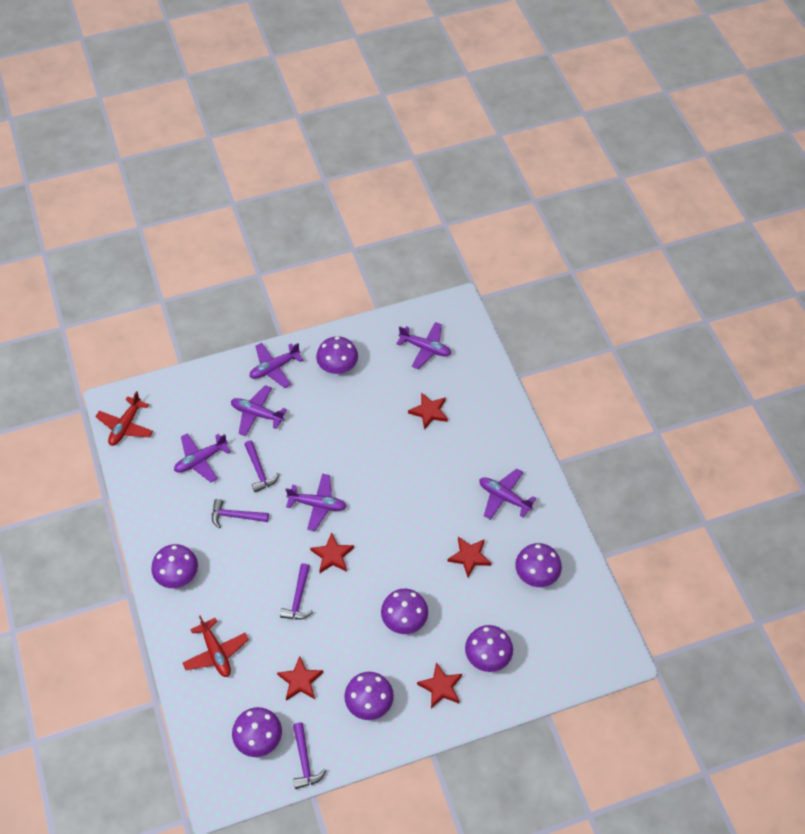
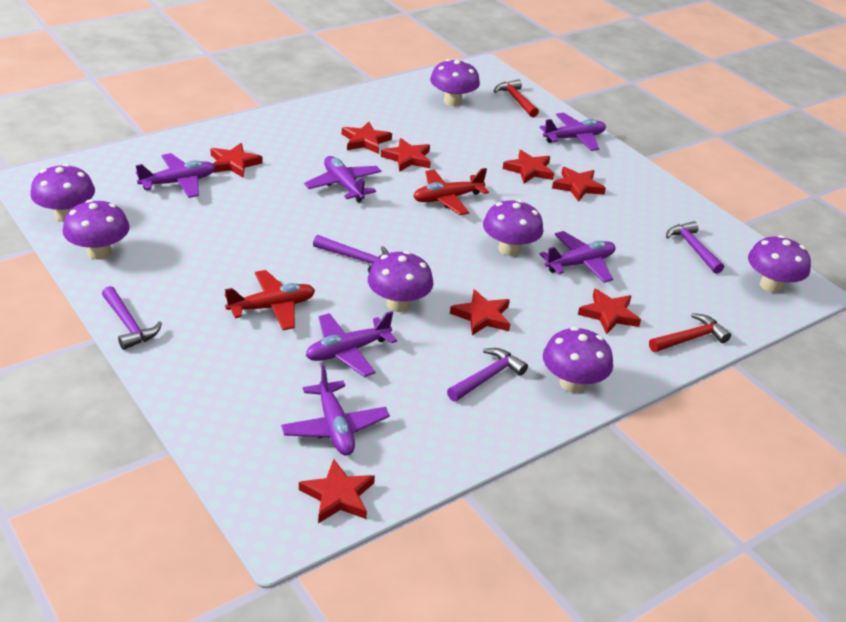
red hammer: none = 0 -> [494,79,539,117] [649,313,731,352] = 2
red star: [277,656,323,701] [310,532,354,573] [408,392,448,430] [417,662,462,708] [447,537,491,577] = 5 -> [210,143,262,178] [299,459,375,523] [342,122,392,154] [381,138,431,172] [450,289,510,336] [503,150,554,183] [552,167,606,202] [578,288,641,335] = 8

